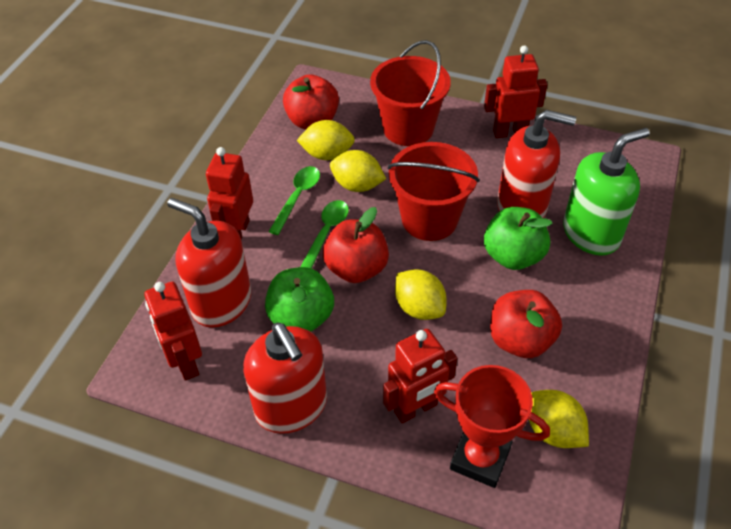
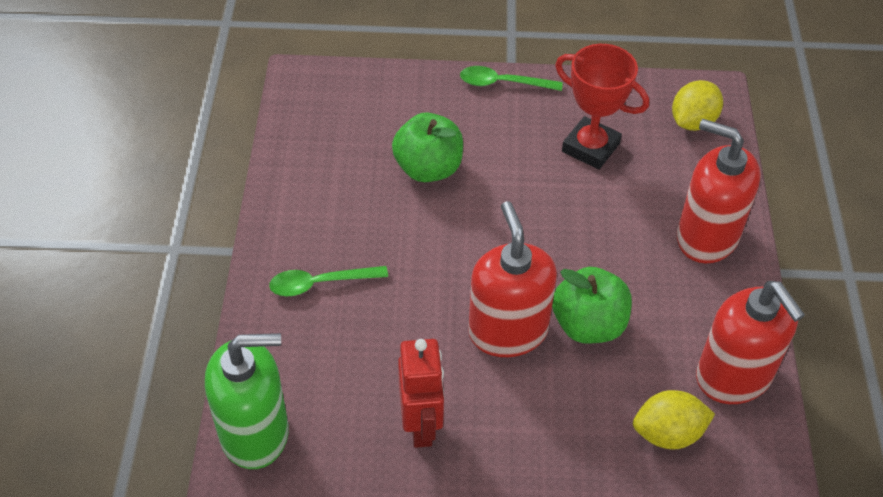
red apple: [283,74,339,130] [323,207,389,283] [490,290,562,358] = 3 -> none = 0
red bucket: [370,40,451,146] [388,142,479,241] = 2 -> none = 0
red robot: [144,281,202,381] [206,147,253,240] [383,329,457,423] [484,45,548,138] = 4 -> [398,339,444,448] = 1
yellow lemon: [297,120,355,160] [330,150,386,192] [395,269,447,320] [529,390,589,448] = 4 -> [633,390,715,449] [672,80,723,131] = 2

